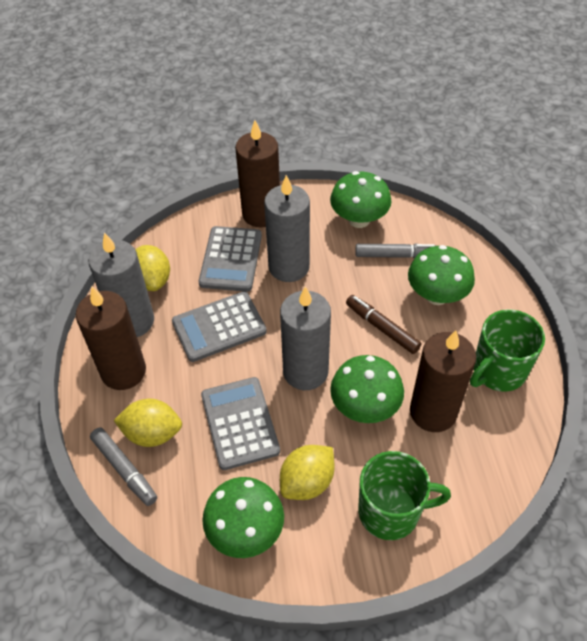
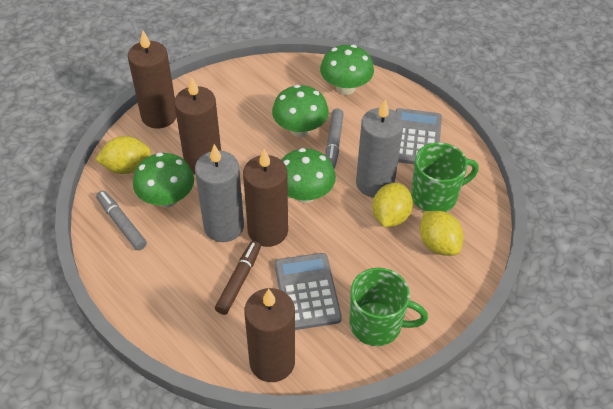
brown candle: [76,287,146,390] [235,120,280,228] [410,330,476,432] = 3 -> [128,31,176,129] [174,77,221,174] [243,149,288,247] [244,288,295,382] = 4
grey calculator: [172,291,267,362] [199,226,262,292] [201,377,280,470] = 3 -> [275,253,342,330] [396,108,442,164] = 2
grey candle: [89,232,154,337] [264,175,310,282] [280,286,331,390] = 3 -> [195,144,244,242] [356,99,403,198] = 2

